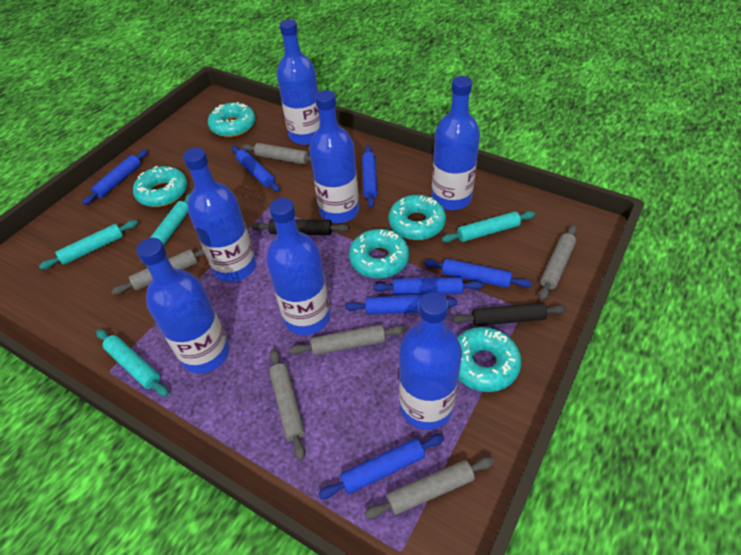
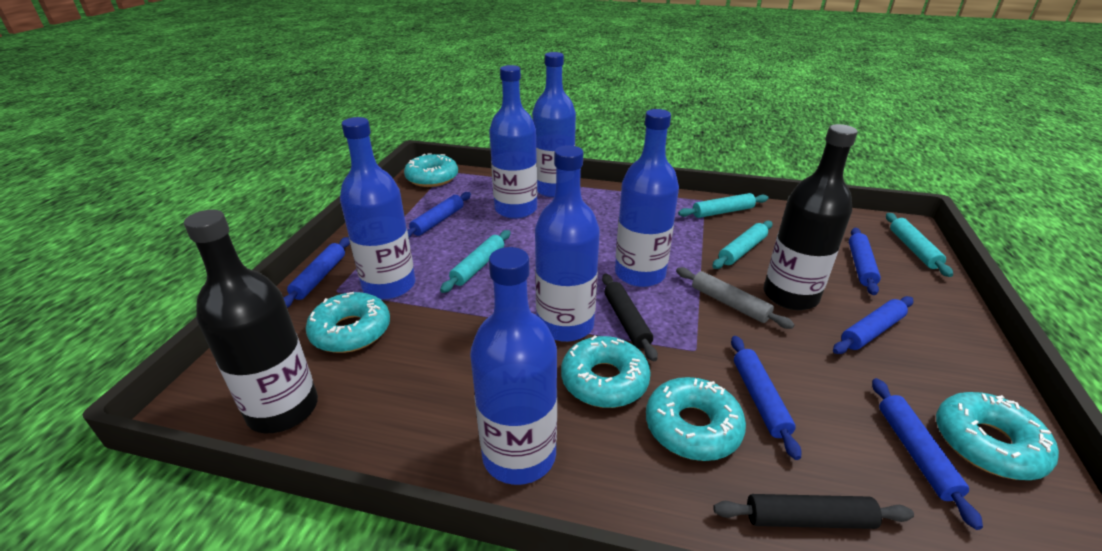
black bottle: none = 0 -> [184,210,318,433] [764,124,858,310] = 2
blue bottle: [136,238,229,374] [183,148,256,282] [266,198,331,335] [277,19,320,145] [309,90,359,223] [399,292,462,430] [431,76,480,210] = 7 -> [340,117,416,299] [470,247,557,485] [489,65,537,219] [532,52,576,197] [535,145,600,342] [615,109,679,287] = 6
blue rolling pin: [82,149,148,205] [232,146,280,192] [318,434,444,499] [345,295,458,314] [362,145,378,208] [373,277,483,295] [424,258,532,288] = 7 -> [284,237,350,308] [407,192,471,238] [731,336,802,460] [833,296,913,354] [849,228,881,295] [872,378,983,530] = 6
grey rolling pin: [111,248,205,295] [242,143,311,165] [269,349,305,461] [290,325,406,355] [364,457,494,519] [539,225,577,300] = 6 -> [676,267,795,329] = 1

